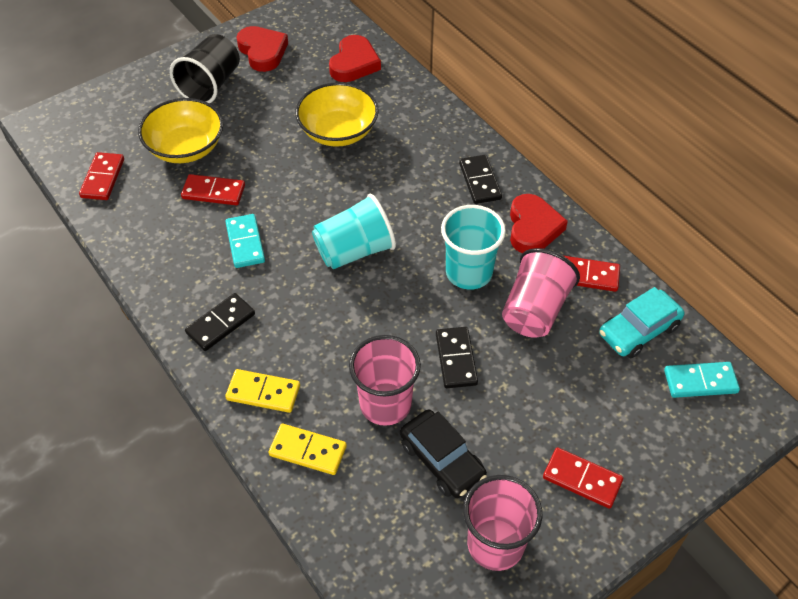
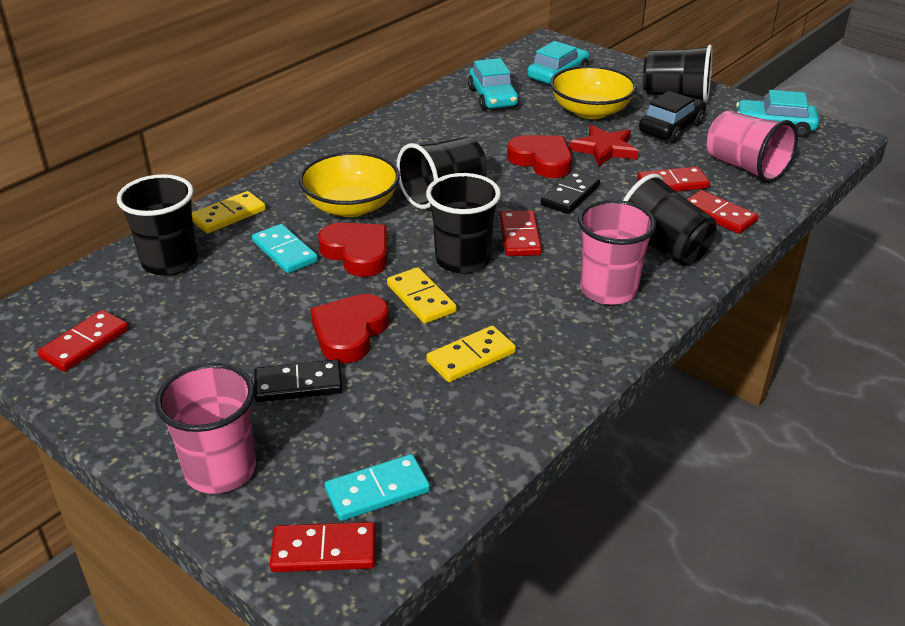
black cup: [170,34,240,103] = 1 -> [117,174,198,276] [397,137,487,209] [426,173,501,274] [623,174,717,266] [643,45,713,102] = 5
black domino: [185,293,255,351] [436,327,478,388] [459,155,502,204] = 3 -> [254,360,342,402] [540,171,600,214] = 2
red domino: [79,152,124,200] [181,174,245,205] [543,447,623,509] [564,256,620,292] = 4 -> [37,310,129,372] [270,522,376,572] [500,210,542,256] [637,166,710,192] [686,190,758,234] = 5
red star: none = 0 -> [569,125,638,166] = 1
turquoise car: [599,287,684,358] = 1 -> [468,58,519,110] [527,41,590,84] [736,90,819,137] = 3
turquoise cup: [312,194,396,269] [441,205,506,290] = 2 -> none = 0
yellow domino: [225,369,300,413] [268,424,347,475] = 2 -> [192,191,266,234] [387,267,457,324] [426,326,516,382] = 3

